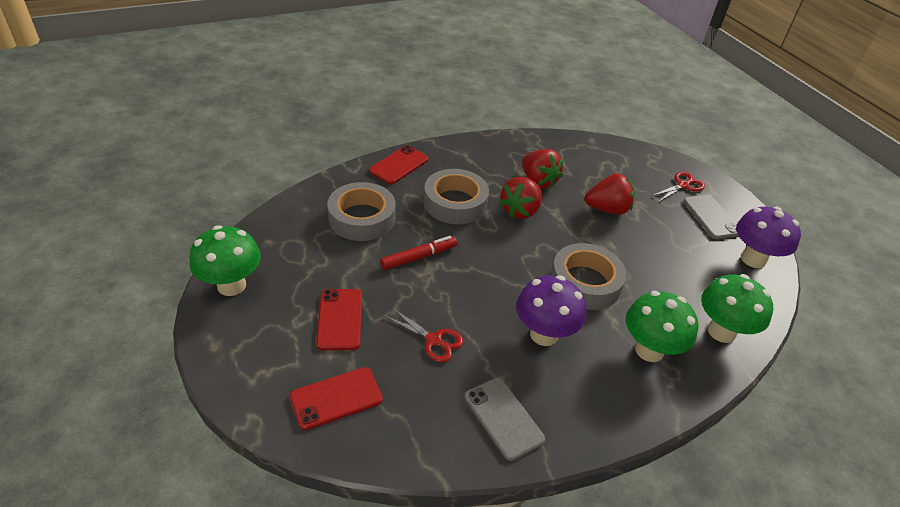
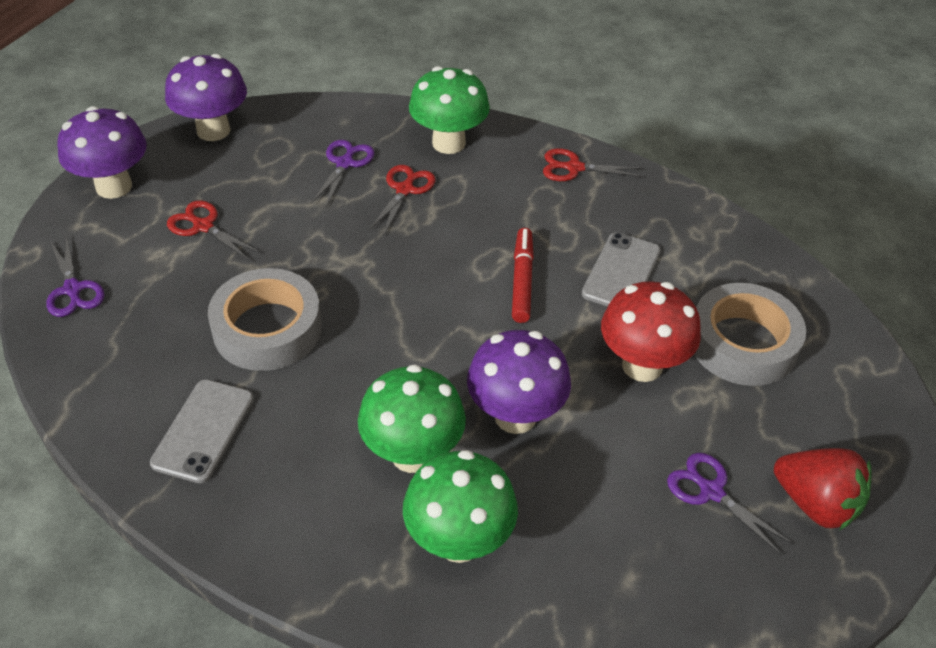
grey tape: [327,182,396,241] [424,169,489,224] [550,243,626,310] = 3 -> [208,268,322,371] [694,283,806,386] = 2
purple mushroom: [516,275,586,346] [736,207,801,268] = 2 -> [57,106,147,199] [165,54,247,141] [467,330,571,434] = 3
purple scissors: none = 0 -> [46,235,105,317] [311,140,374,207] [667,453,793,556] = 3
red mushroom: none = 0 -> [601,281,701,382] = 1
red phone: [290,367,383,430] [316,289,362,350] [369,145,429,184] = 3 -> none = 0
red scissors: [384,307,464,362] [652,172,705,202] = 2 -> [167,200,262,261] [369,165,436,236] [543,148,644,181] = 3
red strawberry: [499,177,542,219] [522,149,564,189] [585,173,634,215] = 3 -> [774,448,871,531] = 1

